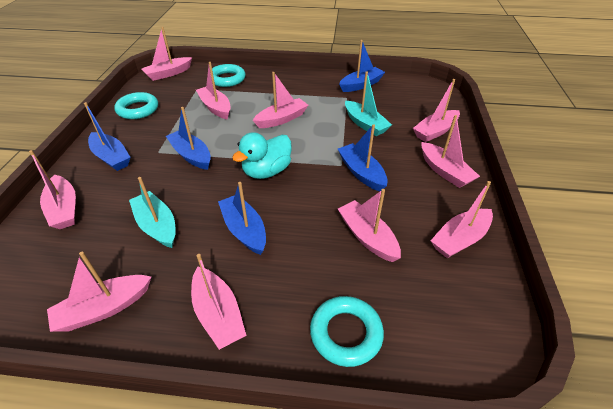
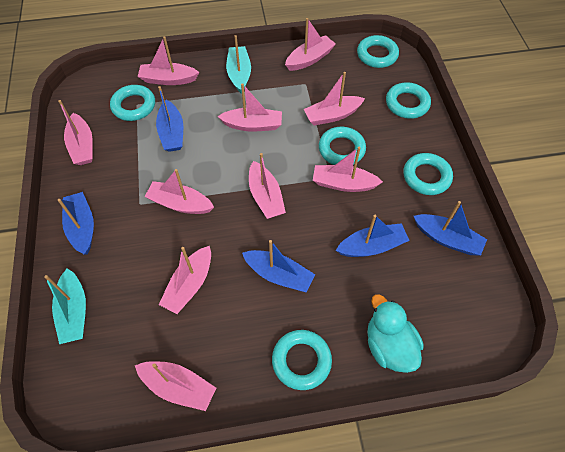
turquoise ring: [114,92,158,119] [212,64,246,87] [310,296,384,367] = 3 -> [110,85,155,121] [272,330,332,390] [319,127,366,165] [357,35,399,68] [386,82,431,119] [403,153,453,195] = 6

